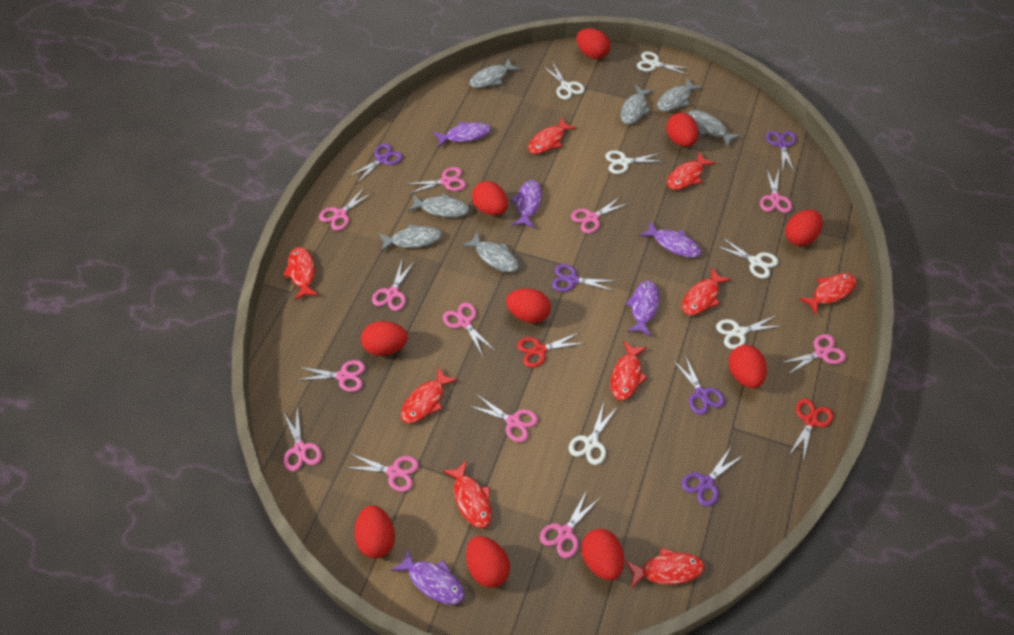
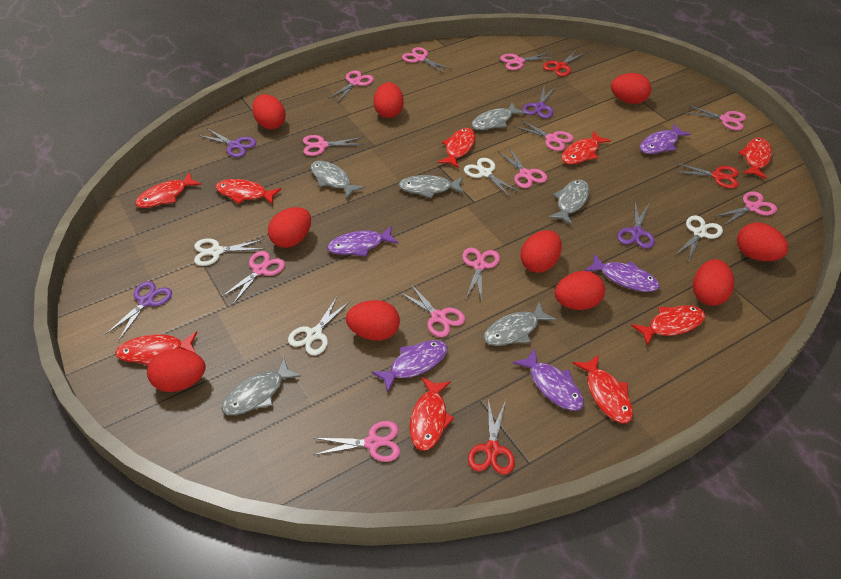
grey fish: [379,224,442,252] [408,193,470,218] [462,232,519,272] [469,58,520,88] [620,85,654,124] [657,78,703,112] [688,110,741,146] = 7 -> [221,358,302,415] [311,161,365,198] [399,175,464,198] [472,103,526,130] [483,302,556,346] [548,179,590,225] = 6
purple scissors: [348,144,403,184] [552,264,615,292] [672,355,725,415] [682,447,744,506] [766,131,797,173] = 5 -> [106,281,172,340] [198,128,257,157] [523,86,556,118] [617,202,655,249] = 4
red scissors: [517,332,583,368] [789,399,833,461] = 2 -> [468,399,515,475] [543,49,587,76] [673,163,739,189] = 3
white scissors: [543,62,585,100] [569,402,618,465] [605,150,665,174] [637,52,692,76] [716,237,778,279] [716,315,781,349] = 6 -> [194,238,264,266] [288,297,349,355] [464,158,520,197] [674,215,723,262] = 4

